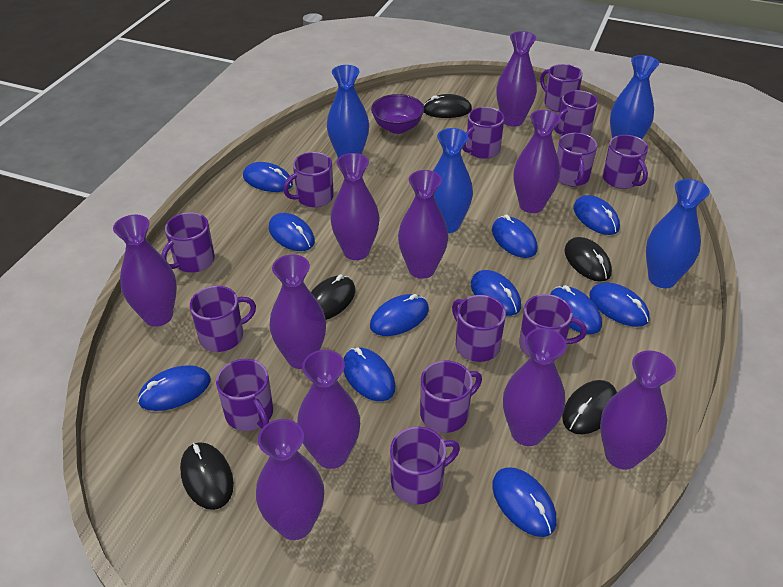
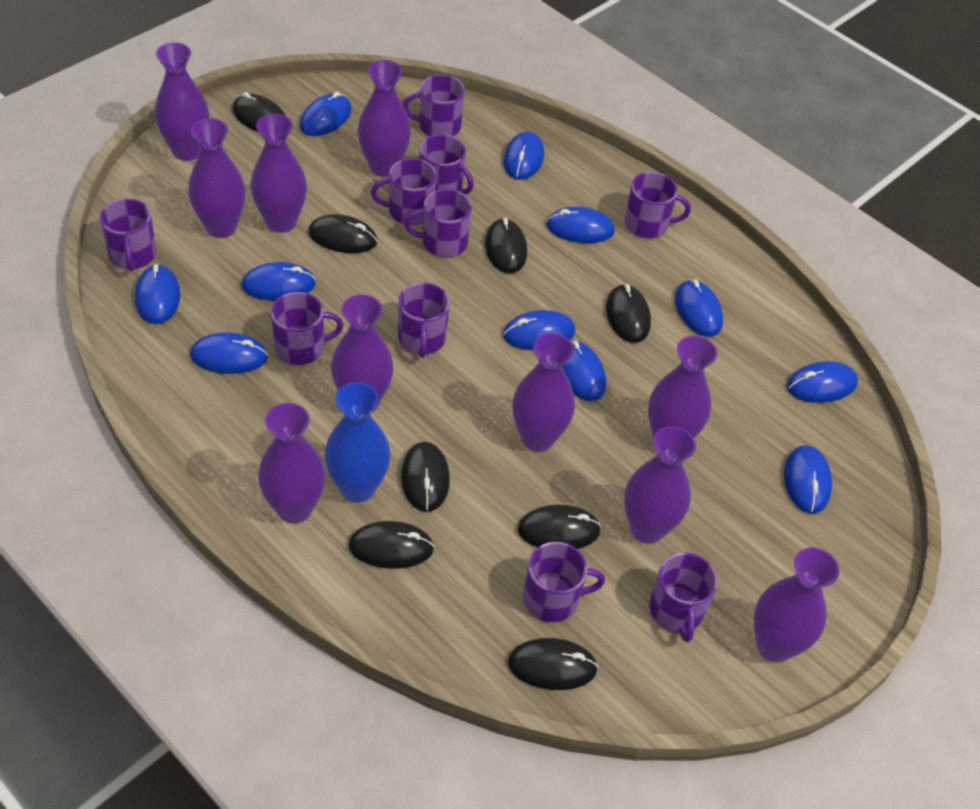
black mouse: [180,442,234,510] [311,274,355,320] [424,94,472,118] [562,380,617,435] [564,237,612,282] = 5 -> [232,92,286,132] [308,214,378,253] [348,521,434,569] [401,442,450,512] [485,218,527,273] [508,638,598,690] [518,505,601,549] [606,284,651,343] = 8
blue vase: [327,65,369,158] [433,128,473,233] [610,55,659,139] [646,179,710,288] = 4 -> [324,382,391,502] = 1
purple bowl: [371,94,424,134] = 1 -> none = 0
purple mug: [161,212,215,273] [190,286,256,352] [216,359,273,431] [283,152,334,207] [390,426,460,505] [420,360,482,433] [452,295,506,362] [462,107,504,159] [519,294,587,357] [540,64,583,112] [554,90,598,136] [557,133,597,186] [603,135,648,189] = 13 -> [100,199,157,271] [271,292,344,365] [371,158,436,226] [398,283,450,358] [403,75,465,136] [405,189,472,257] [419,134,474,194] [523,542,605,622] [625,172,691,238] [649,552,718,642] = 10

